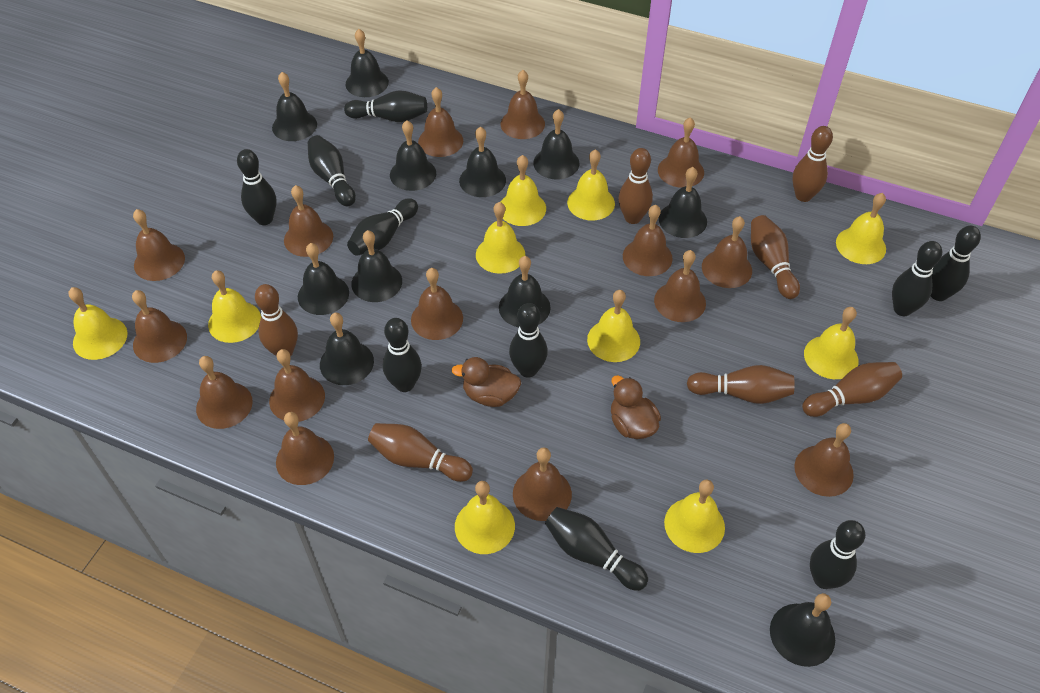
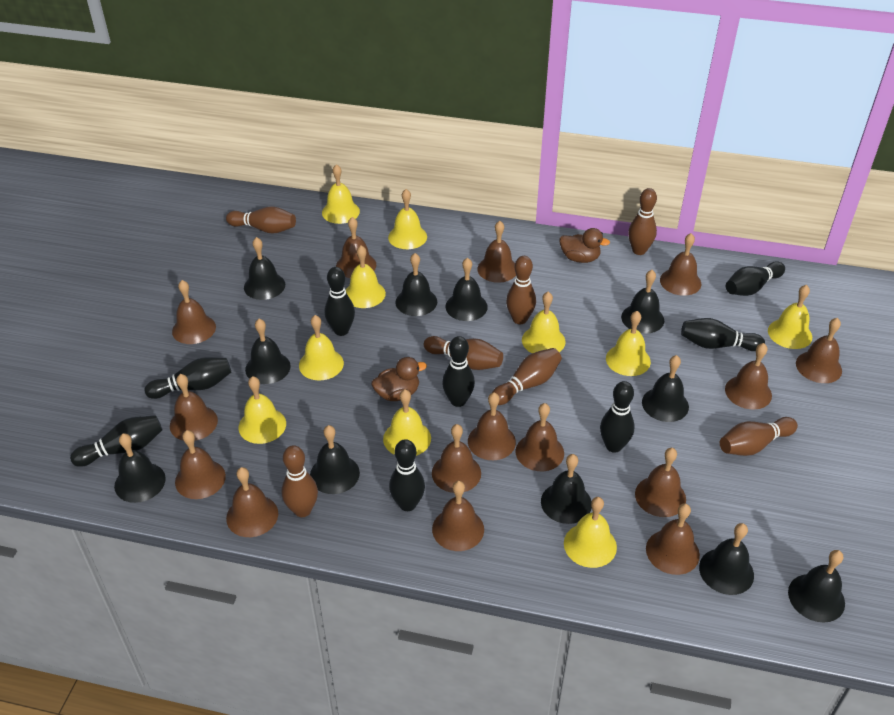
black bowling pin: [237,149,277,225] [308,135,356,206] [344,90,427,122] [347,198,418,256] [383,318,422,392] [509,303,548,378] [545,507,648,591] [810,520,865,589] [892,241,942,316] [931,226,981,301] = 10 -> [70,415,163,467] [145,357,231,399] [324,267,355,336] [389,439,425,511] [442,336,475,407] [600,381,635,453] [681,318,765,351] [726,261,785,296] = 8

